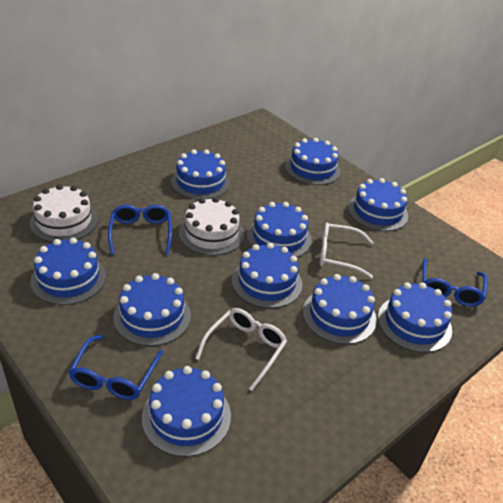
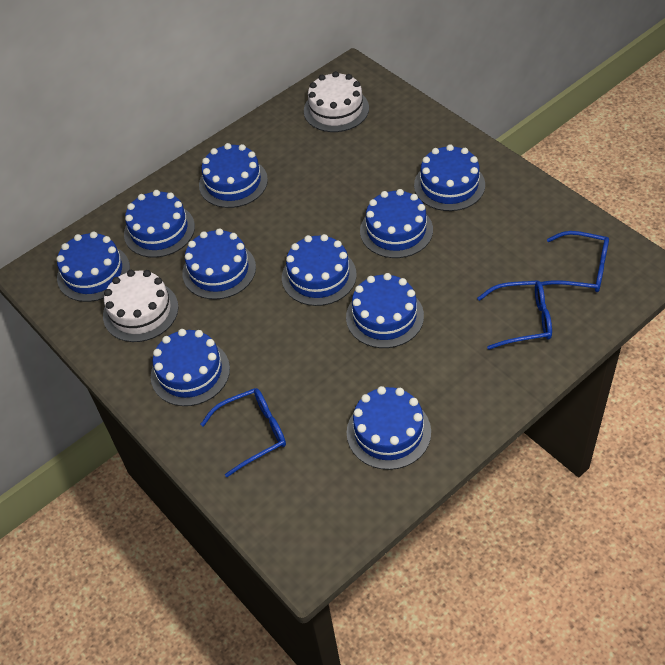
white glasses: [195,308,287,391] [320,223,374,279] = 2 -> none = 0

